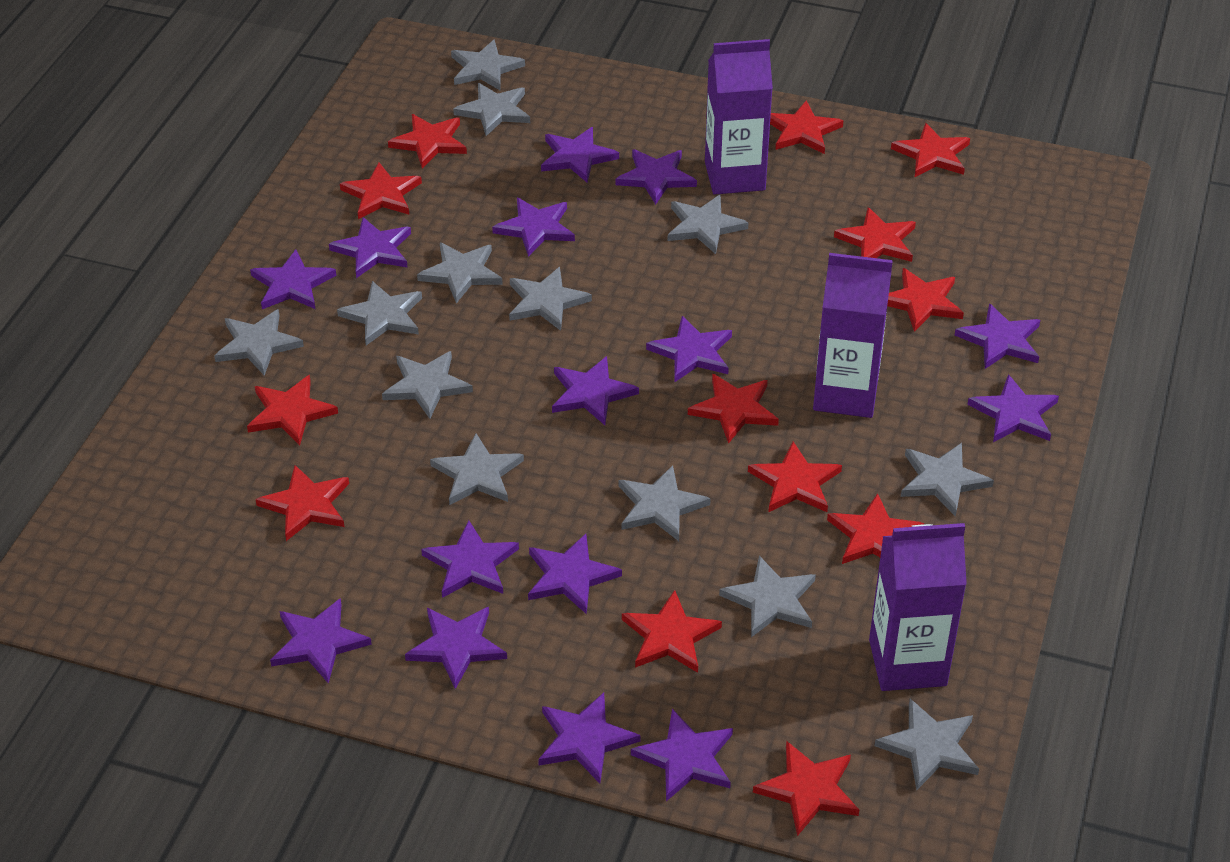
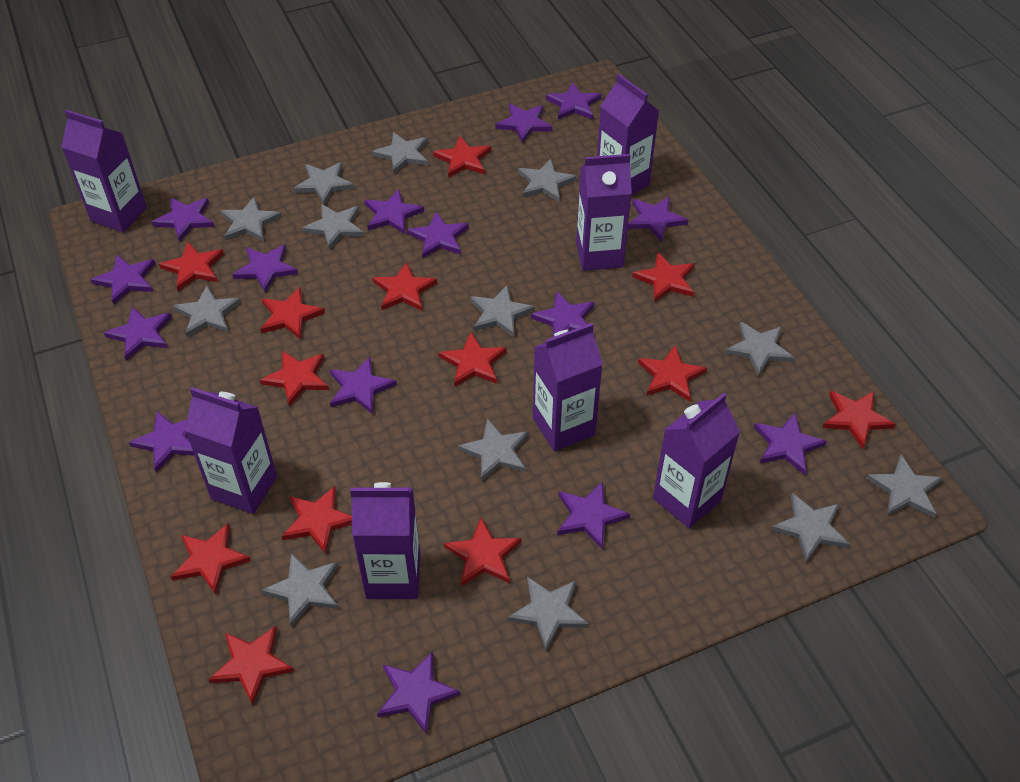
purple carton: [705,39,773,195] [813,253,893,418] [869,523,967,691] = 3 -> [61,110,147,232] [185,387,277,514] [350,482,421,599] [533,323,603,451] [576,154,632,271] [597,74,659,195] [653,393,740,528] = 7

